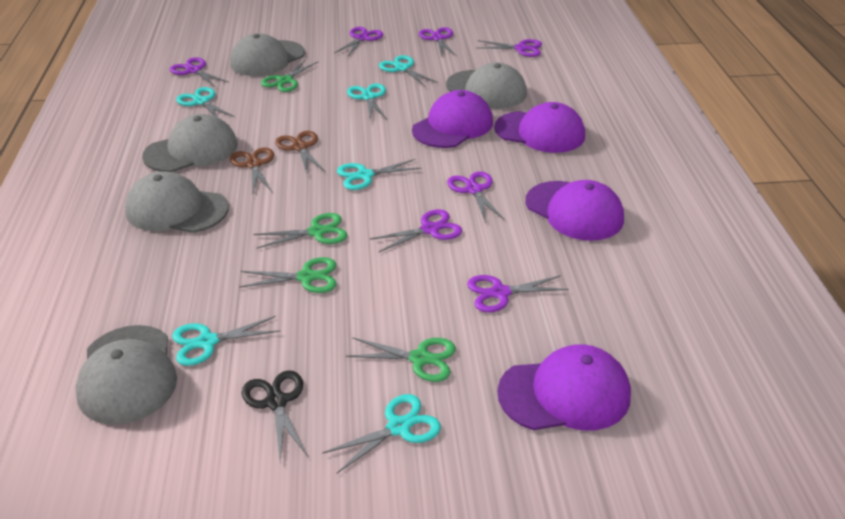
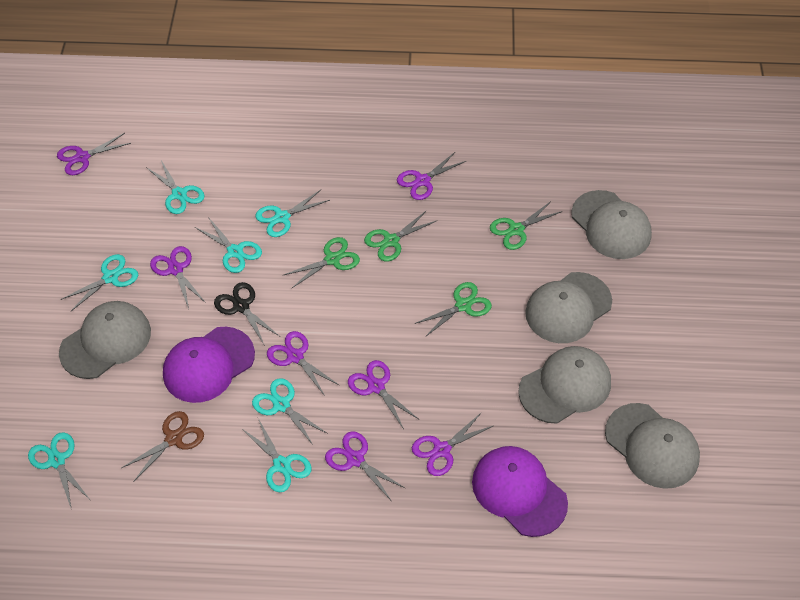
brown scissors: [230,147,274,195] [275,131,326,173] = 2 -> [121,411,204,482] = 1
purple cap: [412,90,493,148] [494,102,585,153] [497,344,631,431] [525,180,624,241] = 4 -> [163,327,255,403] [472,446,568,537] = 2
turquoise scissors: [172,316,281,366] [176,87,235,117] [322,394,441,473] [337,159,421,190] [347,83,387,119] [379,55,438,86] = 6 -> [28,432,89,510] [60,254,138,312] [146,160,205,214] [195,217,262,273] [242,418,312,493] [252,378,328,445] [256,190,330,237] = 7

